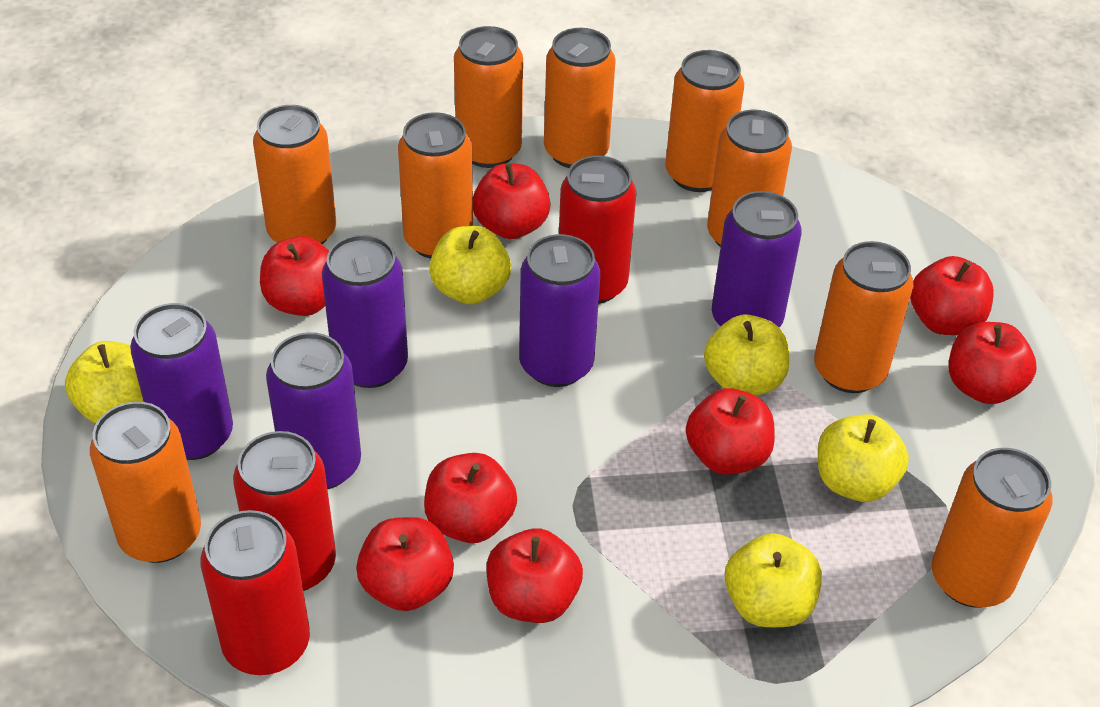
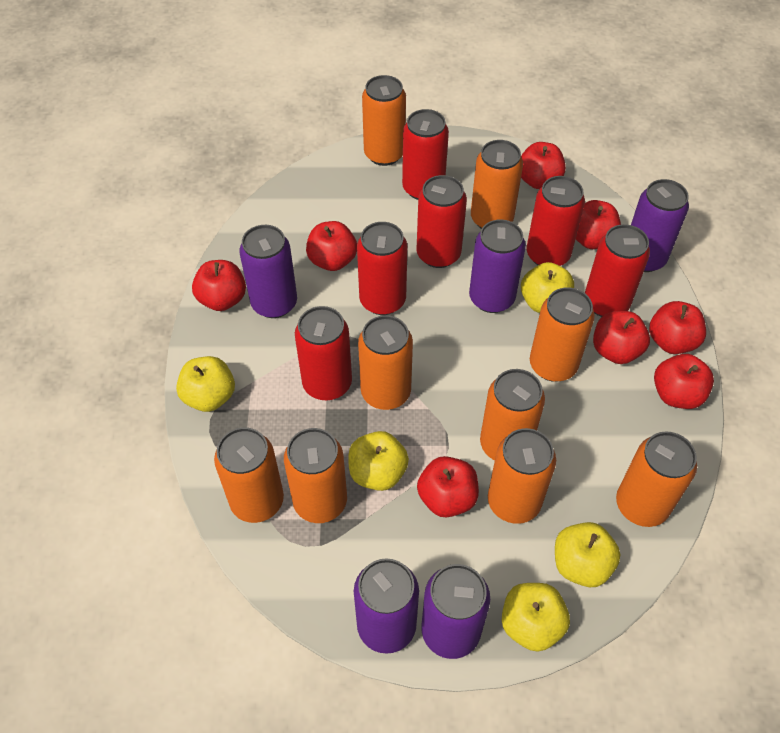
red can: [200,510,310,675] [233,431,336,591] [559,156,636,304] = 3 -> [295,306,352,400] [357,222,407,315] [402,109,449,200] [416,175,467,268] [527,176,585,266] [585,224,650,317] = 6

